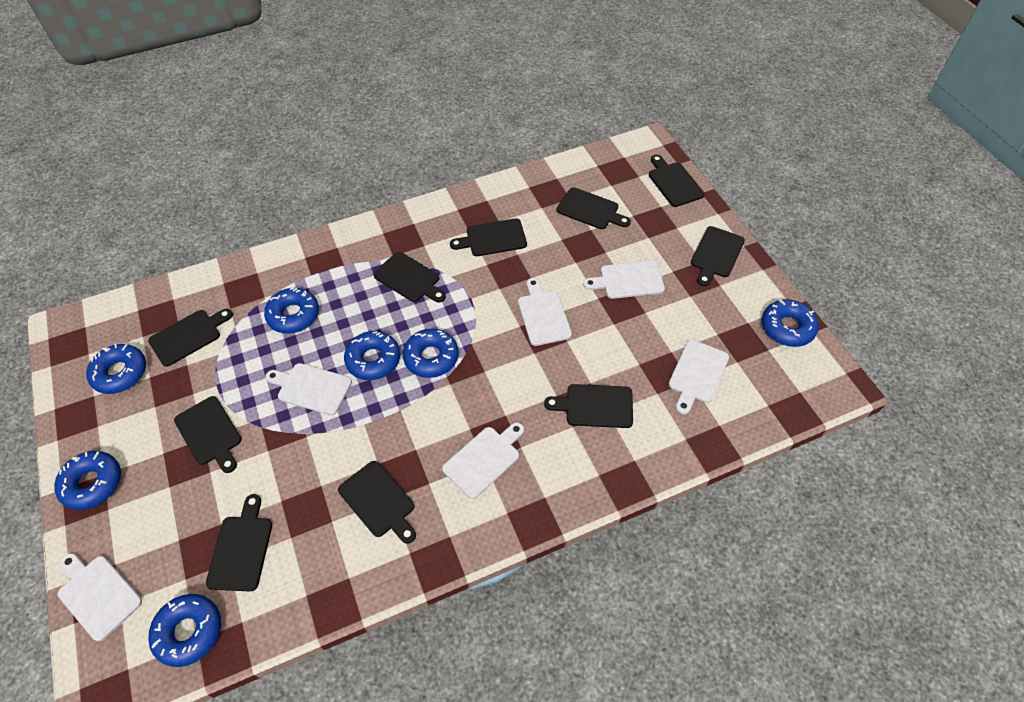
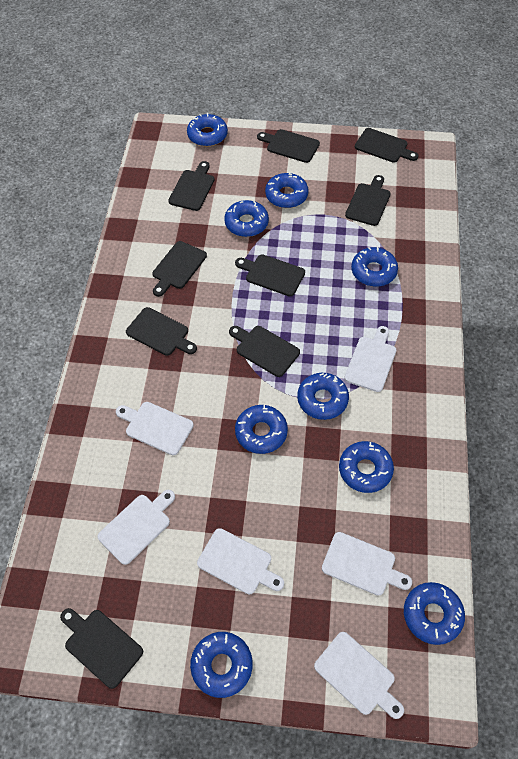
black cutting board: [148,309,233,366] [174,396,242,473] [206,494,272,591] [338,461,416,544] [373,252,446,302] [450,218,527,256] [544,384,633,428] [557,187,631,229] [649,155,705,207] [691,226,745,287] = 10 -> [60,608,143,689] [126,307,197,356] [152,241,207,297] [168,161,215,211] [229,326,300,377] [235,254,305,296] [257,129,320,163] [345,175,391,226] [355,128,418,163] = 9
blue donut: [54,451,121,510] [86,344,146,394] [148,594,221,667] [264,287,319,334] [344,331,400,380] [403,329,459,378] [762,299,819,347] = 7 -> [187,113,228,147] [190,632,253,698] [224,200,269,237] [235,405,288,454] [265,172,309,208] [297,373,349,420] [339,441,394,493] [351,246,398,287] [404,582,465,645] = 9

